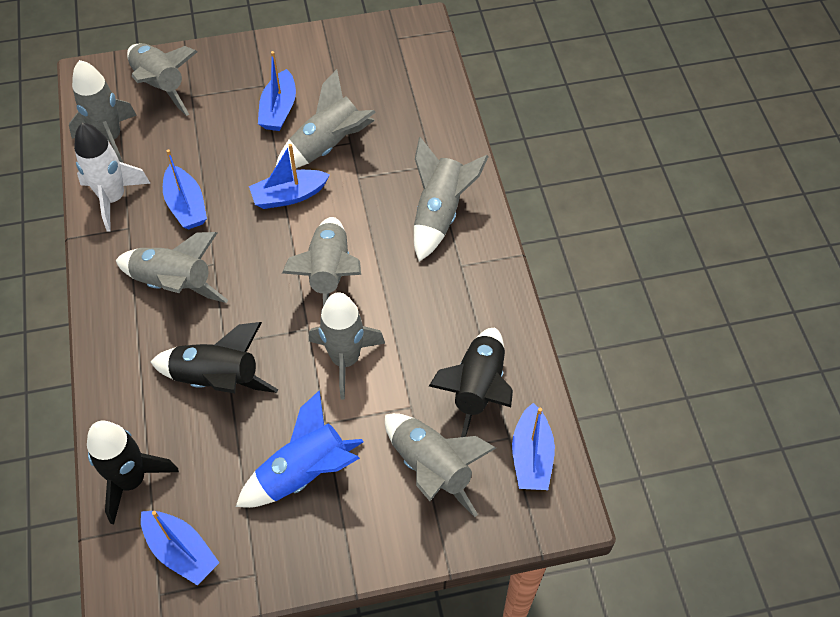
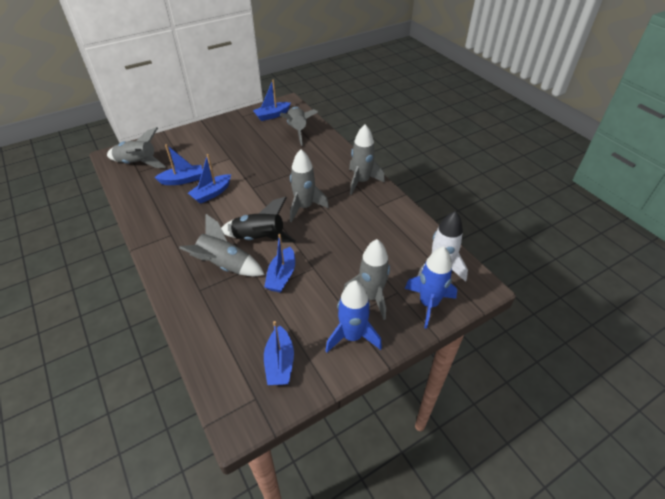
black rocket: [87,421,179,524] [151,322,278,393] [429,328,513,437] = 3 -> [221,197,296,243] = 1
blue rocket: [236,390,364,508] = 1 -> [325,280,382,352] [405,246,457,329] = 2
grey rocket: [69,60,137,163] [116,232,228,303] [127,43,197,116] [276,69,376,169] [282,217,361,306] [309,292,385,399] [385,413,496,517] [414,137,489,261] = 8 -> [107,127,166,168] [179,214,265,277] [280,107,318,146] [290,149,329,222] [343,239,390,320] [349,124,385,195] = 6

